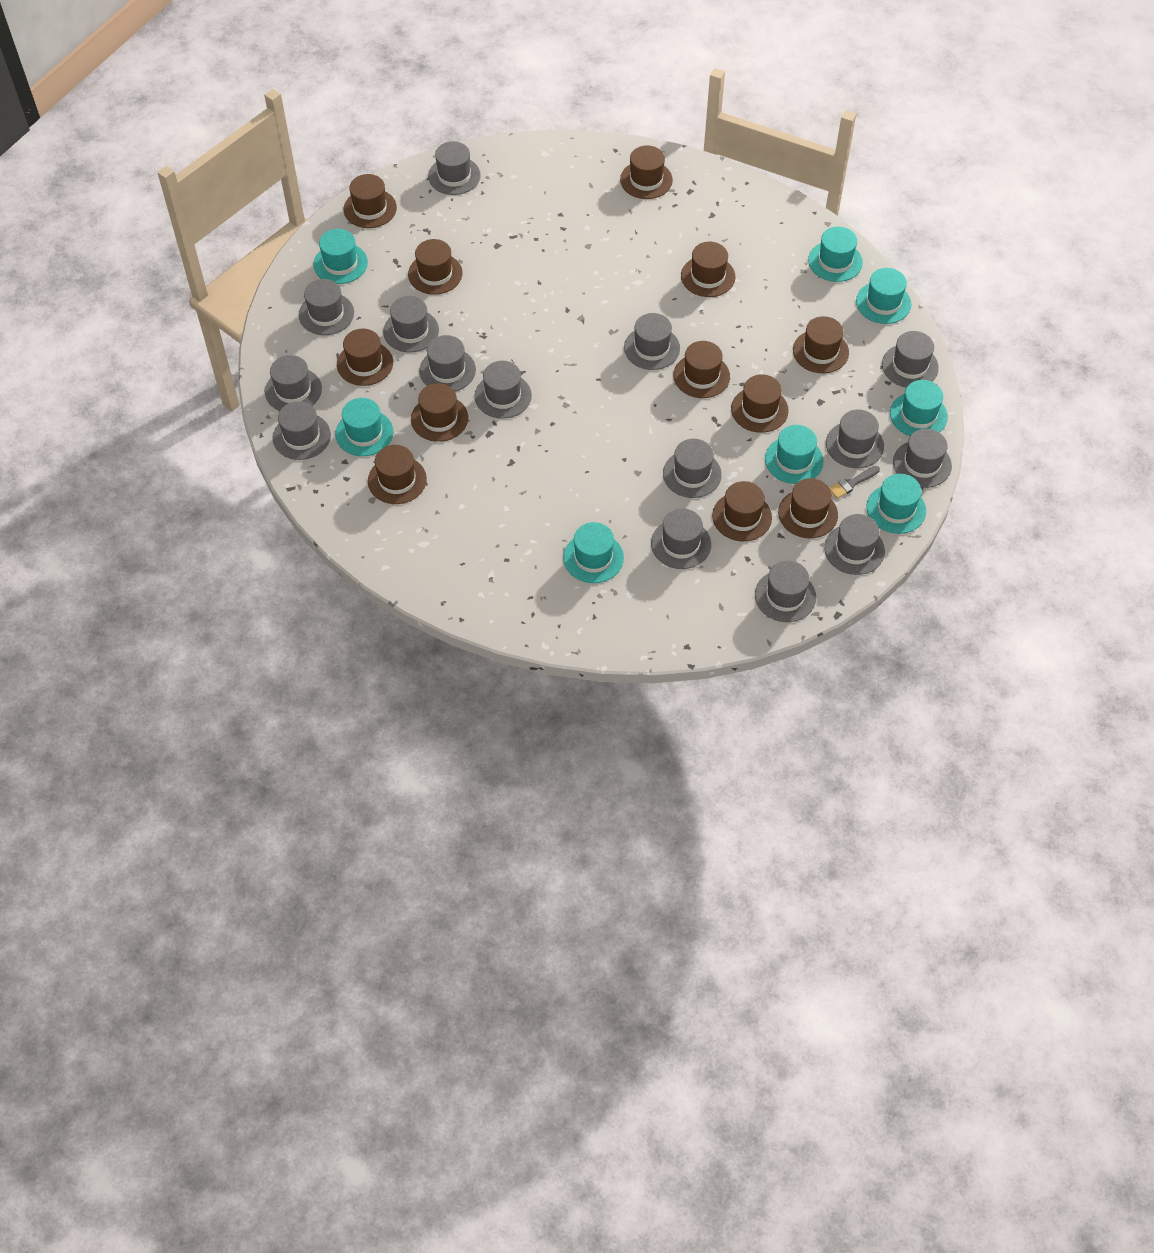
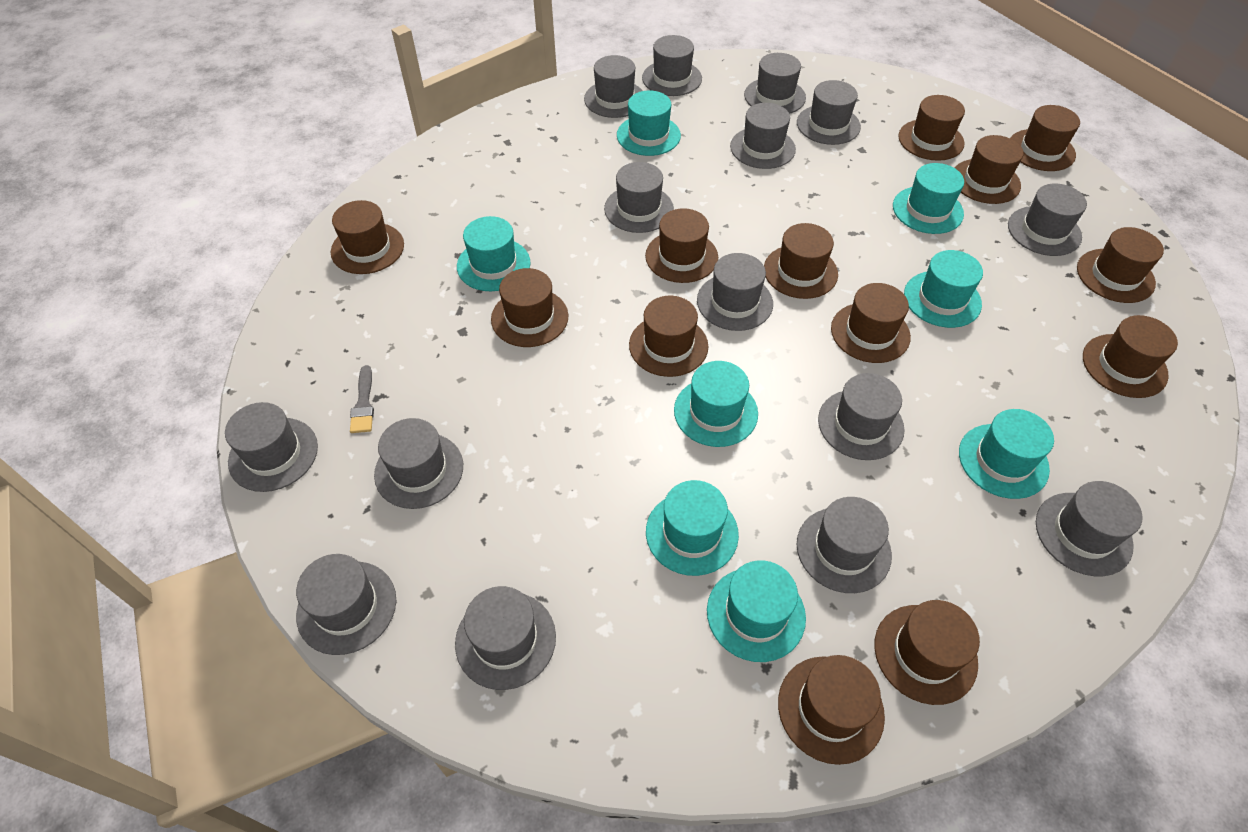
brown hat: [337,329,393,386] [344,174,397,228] [368,445,427,504] [408,239,463,295] [411,383,468,442] [620,145,673,199] [673,341,730,398] [681,242,736,297] [712,481,772,541] [731,374,789,433] [778,478,838,538] [793,316,849,373] = 12 -> [331,200,404,274] [491,268,568,347] [629,296,708,377] [645,208,718,283] [764,223,838,299] [778,655,885,765] [831,283,911,363] [874,600,980,705] [898,95,965,161] [955,135,1024,204] [1010,105,1080,171] [1077,227,1164,303] [1083,315,1178,398] = 13

